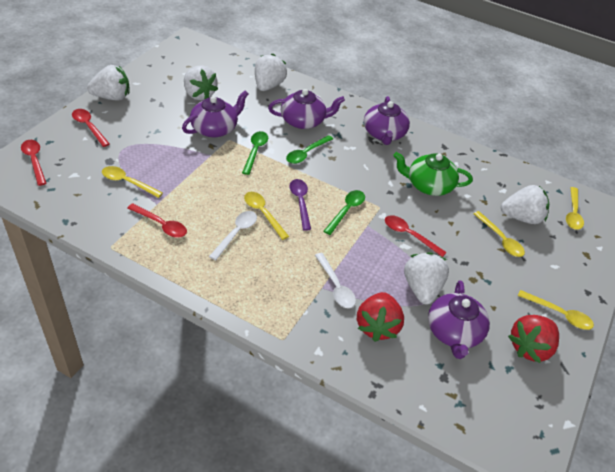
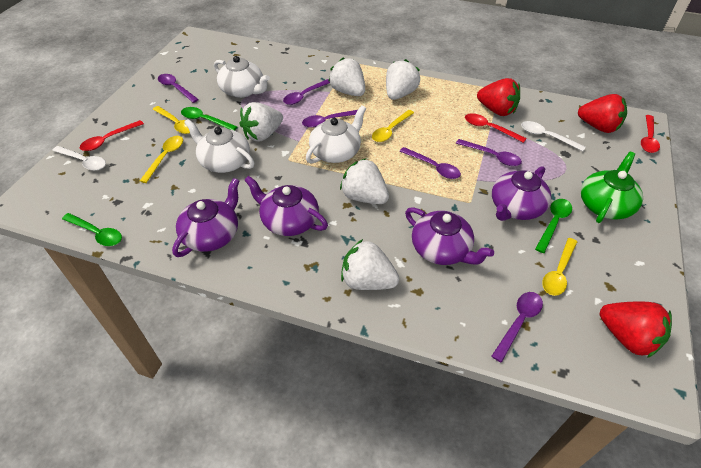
purple spoon: [289,179,311,231] = 1 -> [158,74,199,103] [283,79,330,105] [302,110,357,128] [400,147,461,179] [456,139,522,166] [491,292,543,363] = 6
red spoon: [21,140,46,186] [72,109,110,147] [127,203,187,238] [385,215,447,257] = 4 -> [80,120,144,151] [465,113,526,143] [641,115,660,153] = 3
red strawberry: [357,292,404,342] [508,315,559,363] = 2 -> [477,78,520,116] [578,94,627,133] [600,302,672,358] = 3
white teapot: none = 0 -> [184,119,255,173] [214,56,270,98] [306,105,366,164] = 3
yellow spoon: [102,166,163,198] [244,192,289,240] [473,211,525,257] [518,290,594,330] [566,187,584,230] = 5 -> [140,136,183,183] [153,106,190,134] [372,110,414,142] [542,238,577,296] = 4

